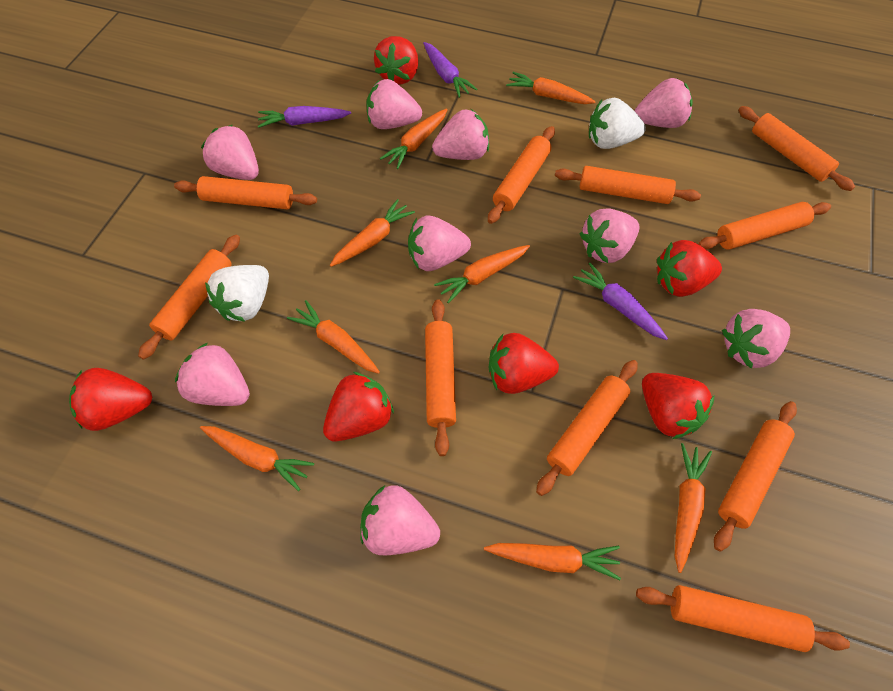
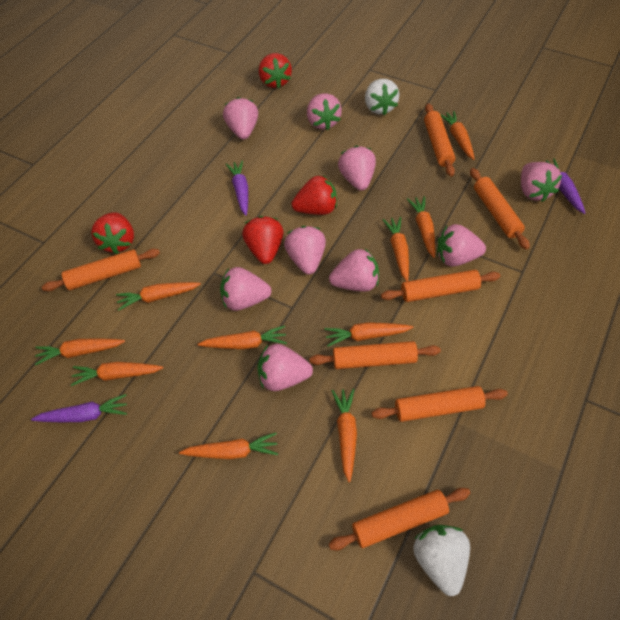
orange carrot: [200,426,314,491] [287,300,380,374] [330,199,415,267] [380,108,448,169] [434,245,530,303] [484,543,621,580] [506,72,596,104] [675,443,712,573] = 8 -> [35,339,125,366] [71,362,163,386] [116,282,201,311] [179,433,278,459] [198,325,287,349] [324,322,413,346] [331,389,357,482] [382,217,409,282] [407,196,435,258] [440,111,475,160] = 10
orange rolling pin: [138,235,240,360] [174,176,317,209] [425,299,456,456] [488,126,555,224] [536,360,638,496] [555,166,701,204] [636,585,850,652] [698,202,831,250] [714,401,797,552] [738,106,855,191] = 10 -> [42,249,160,291] [309,341,441,369] [329,488,470,551] [372,386,508,422] [381,270,501,302] [424,103,455,177] [470,168,530,250] = 7
red strawberry: [69,368,152,431] [323,372,394,441] [374,36,418,85] [489,333,559,394] [642,373,714,439] [657,240,722,297] = 6 -> [91,212,134,254] [242,216,283,264] [259,53,292,89] [292,175,337,215] = 4

